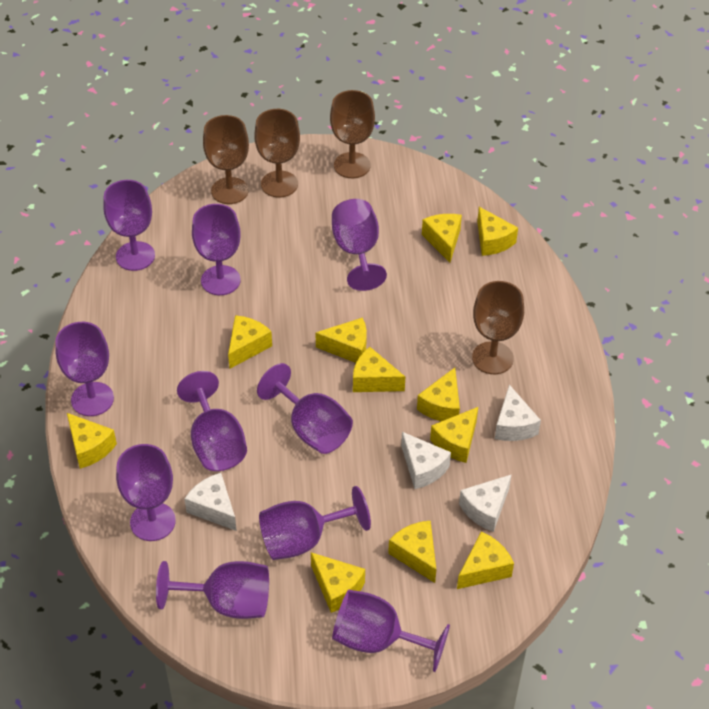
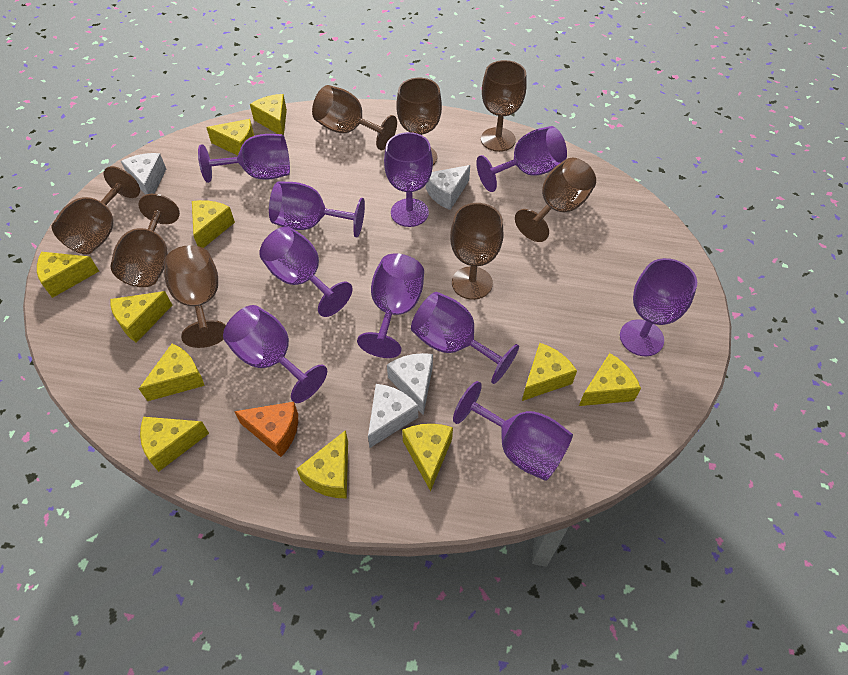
brown goblet: [203,115,249,204] [254,109,300,198] [330,90,375,178] [472,281,524,374] = 4 -> [52,166,140,254] [110,194,180,287] [164,245,226,348] [312,85,397,150] [396,78,442,165] [450,203,503,300] [481,60,527,152] [515,158,596,242] = 8
orange cheese: none = 0 -> [234,402,298,457] = 1

